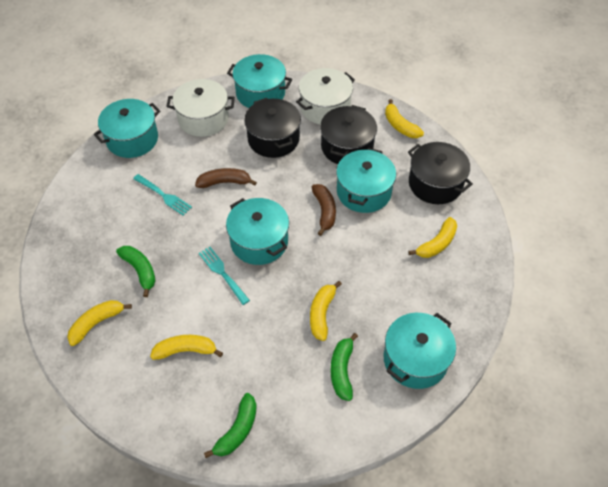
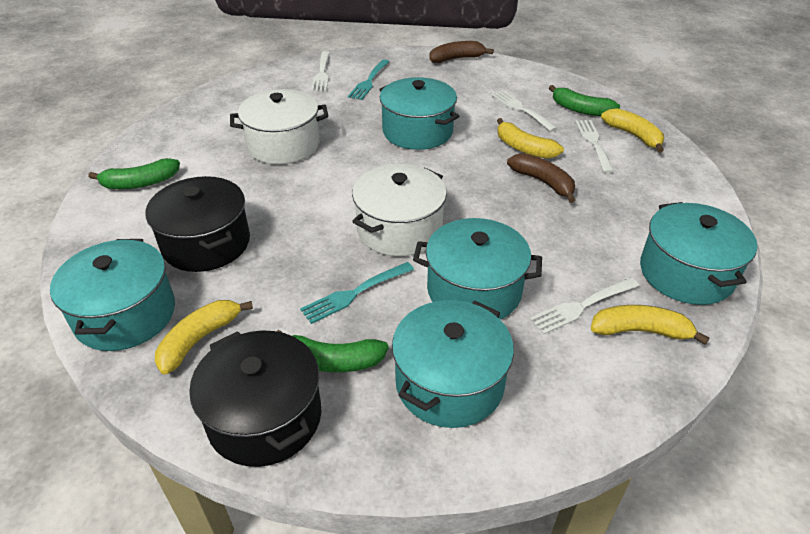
black pot: [244,98,301,158] [320,105,377,164] [408,142,473,204] = 3 -> [145,176,250,272] [189,331,321,467] = 2
white fork: none = 0 -> [311,51,330,91] [491,90,557,132] [530,278,639,335] [575,120,614,173] = 4
yellow banana: [67,300,132,346] [150,335,223,360] [310,281,342,341] [385,99,424,138] [408,217,457,258] = 5 -> [155,300,253,375] [497,118,564,159] [591,305,710,345] [601,108,664,153] = 4

